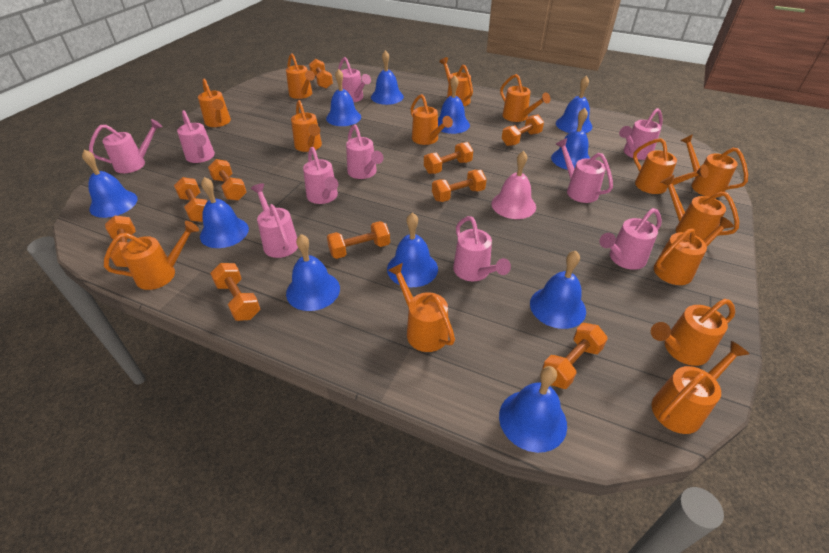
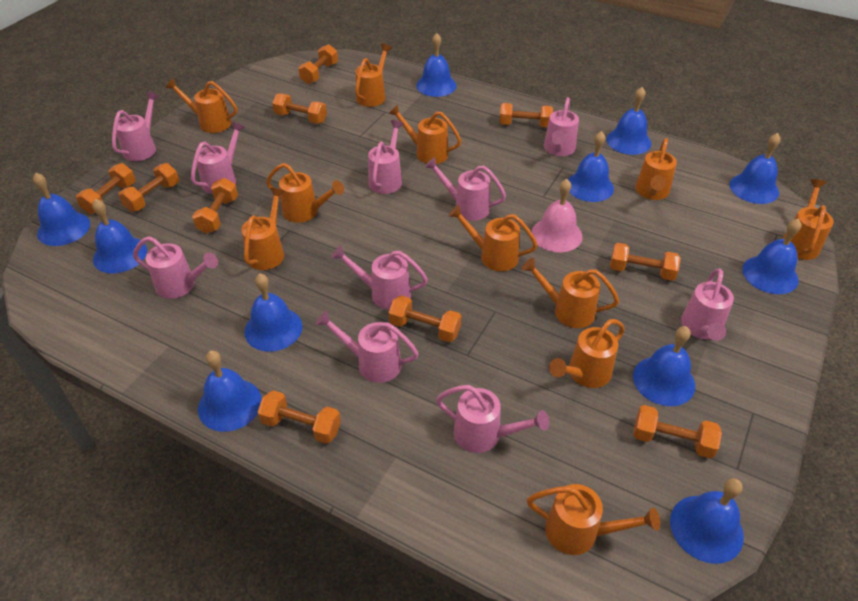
orange watering can: [104,221,199,290] [198,79,231,127] [286,53,315,99] [291,100,322,152] [388,263,455,352] [410,94,453,145] [439,57,473,106] [500,74,550,122] [633,138,709,194] [651,299,735,366] [651,341,749,434] [654,217,734,285] [661,175,739,240] [680,134,748,197] = 14 -> [166,78,237,133] [241,188,285,270] [266,163,344,223] [355,44,392,107] [388,104,461,164] [449,205,538,271] [522,258,619,328] [527,484,660,555] [549,319,625,388] [635,138,677,200] [783,179,834,260] = 11

